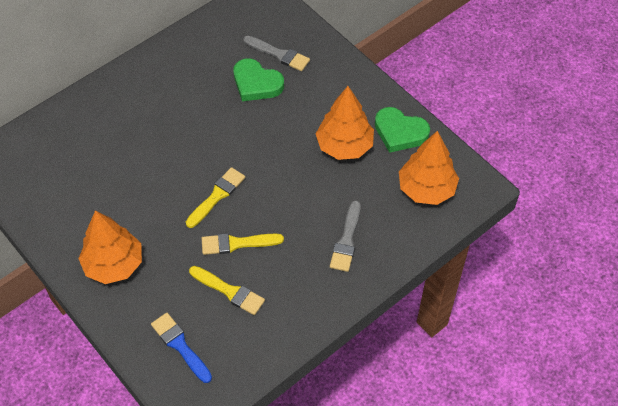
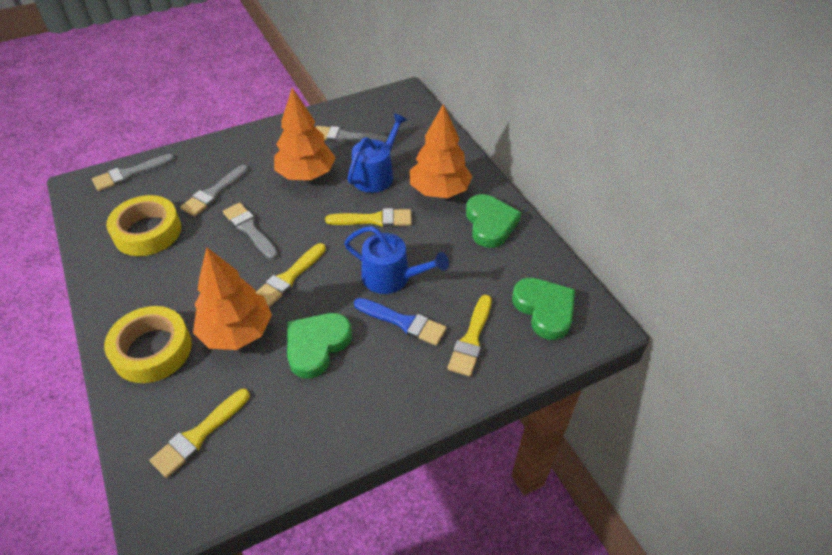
blue watering can: none = 0 -> [344,226,449,294] [347,113,407,193] = 2
green heart: [233,58,284,101] [375,107,430,153] = 2 -> [287,313,352,379] [466,194,522,248] [512,278,575,340] = 3
grey brush: [243,36,310,71] [330,200,361,272] = 2 -> [92,154,175,191] [180,165,249,216] [223,203,278,259] [316,126,388,143] = 4
yellow brush: [186,167,245,228] [189,266,265,315] [201,233,284,255] = 3 -> [149,389,250,478] [256,243,326,307] [325,208,412,227] [447,295,492,377] = 4
yellow tape: none = 0 -> [104,306,192,383] [106,195,181,256] = 2

